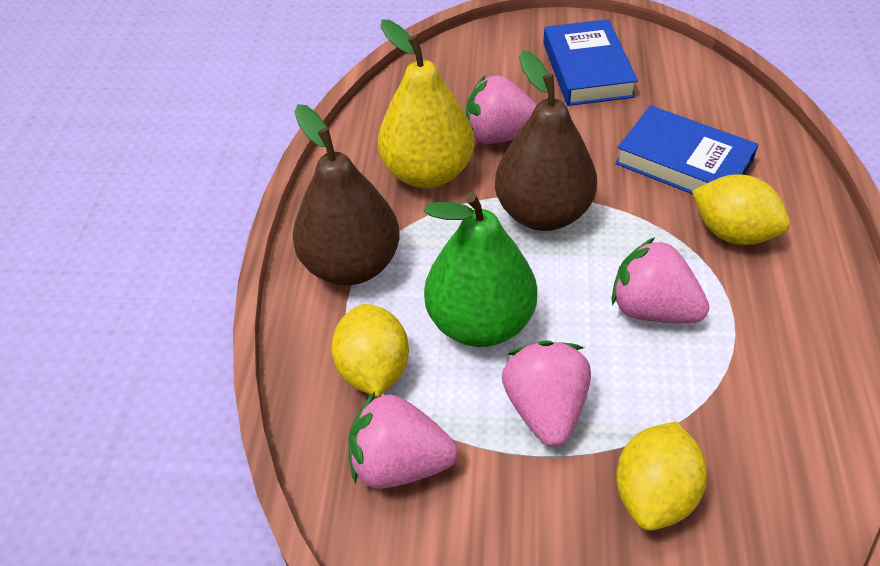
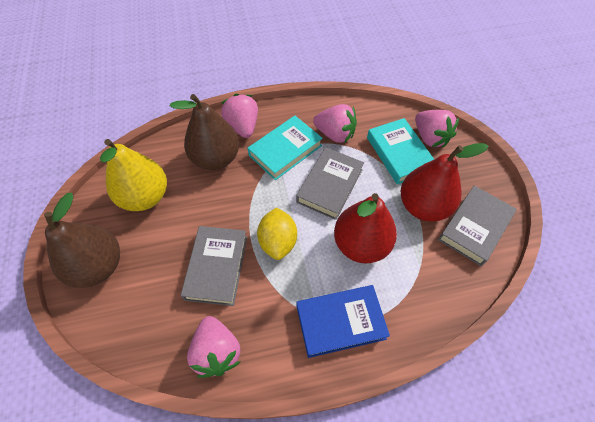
blue book: [543,19,638,106] [615,105,758,194] = 2 -> [297,285,390,358] = 1
green pear: [424,192,537,347] = 1 -> none = 0
grey book: none = 0 -> [181,226,247,306] [296,147,364,220] [438,186,517,266] = 3
red pear: none = 0 -> [334,193,397,263] [401,143,488,222] = 2
turquoise book: none = 0 -> [248,116,323,180] [367,118,434,184] = 2
yellow lemon: [331,304,409,397] [616,422,707,531] [692,175,790,245] = 3 -> [257,207,297,260] = 1

